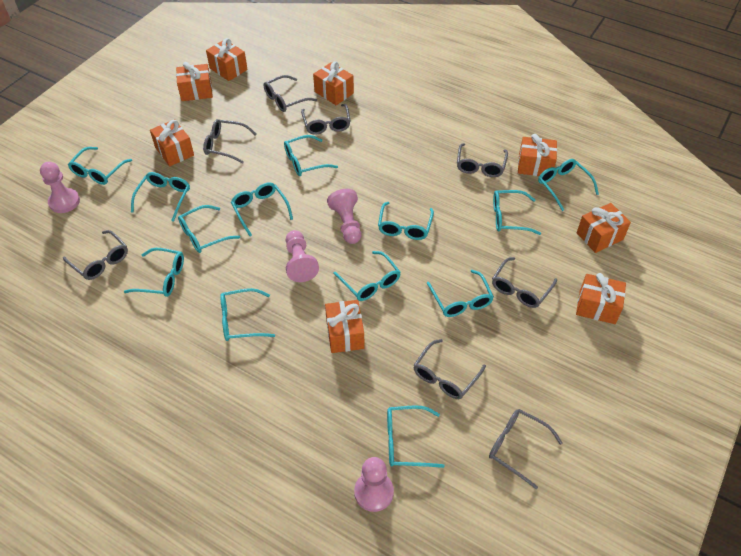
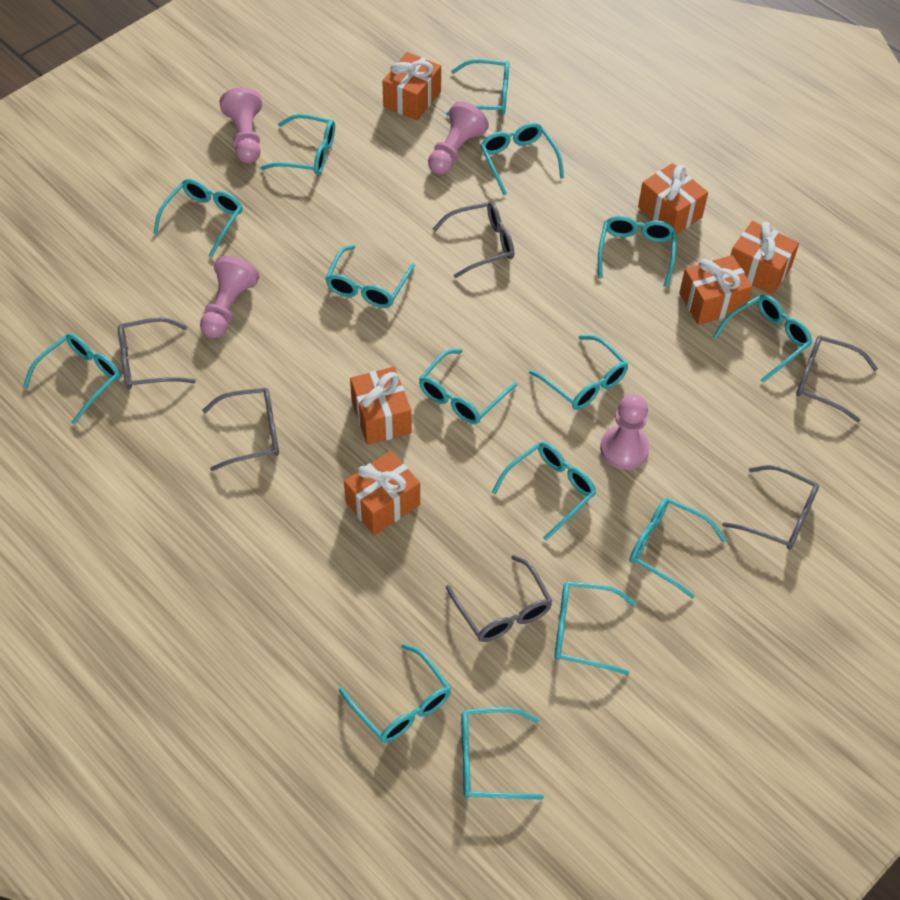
grey glasses: [63,230,128,280] [203,119,257,164] [264,75,317,112] [301,104,350,135] [413,339,486,399] [457,143,508,177] [489,409,562,489] [492,257,557,308] = 8 -> [118,317,196,389] [202,388,279,471] [432,202,514,278] [446,555,553,642] [722,465,819,550] [796,335,878,422] = 6
orange gift: [150,119,194,166] [176,62,213,101] [206,38,248,81] [313,61,354,105] [325,300,364,353] [518,134,557,176] [576,273,626,324] [577,203,631,253] = 8 -> [344,451,420,535] [350,367,412,445] [382,52,441,121] [638,163,708,235] [679,255,752,325] [730,221,799,295] = 6
turquoise glasses: [68,147,132,185] [124,248,184,297] [131,172,190,222] [178,205,240,253] [220,288,275,341] [231,182,293,236] [284,135,338,176] [333,251,401,301] [378,202,434,240] [387,405,445,468] [427,270,494,317] [493,190,541,235] [538,159,599,211] = 13 -> [23,333,121,425] [153,179,242,257] [260,114,335,175] [325,245,415,308] [339,644,451,743] [419,349,517,424] [446,59,509,116] [461,707,544,800] [480,123,564,195] [492,442,596,541] [529,335,629,410] [554,581,636,675] [598,216,676,287] [630,498,726,599] [713,295,812,383] = 15

